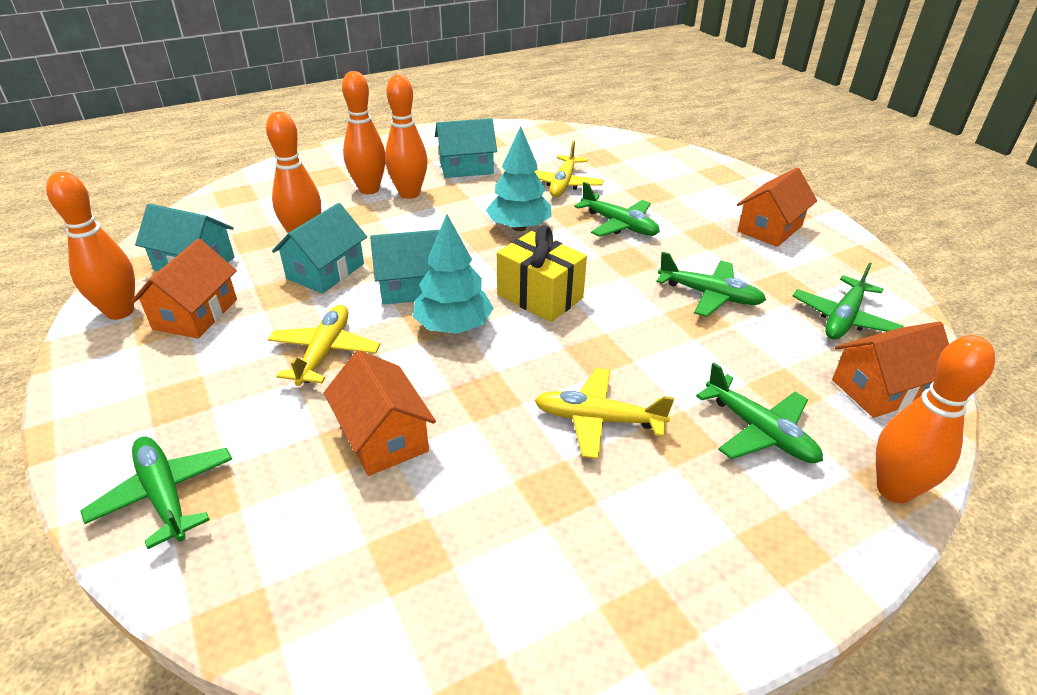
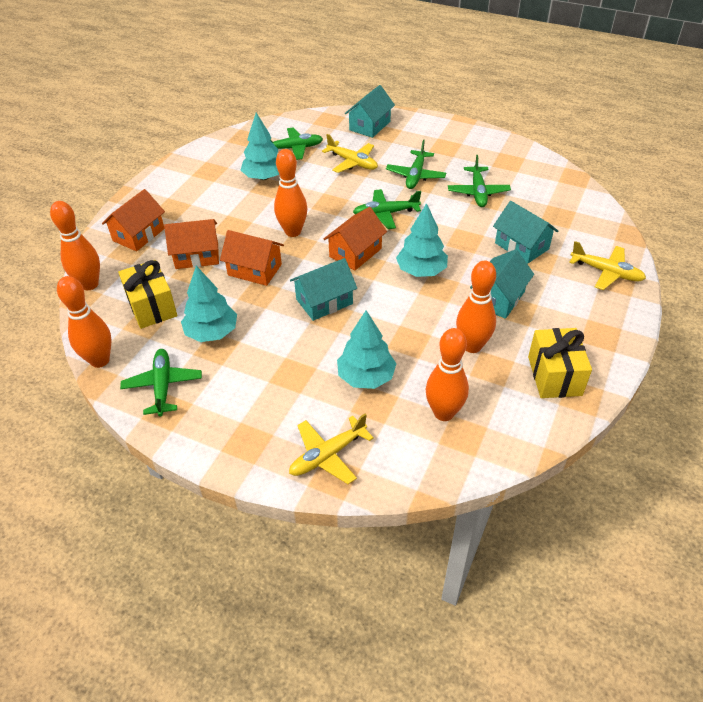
turquoise tree: [412,214,494,334] [486,126,552,231] = 2 -> [181,266,237,342] [241,113,279,180] [337,310,396,389] [396,203,448,277] = 4
yellow gift: [497,225,587,322] = 1 -> [118,260,177,329] [528,328,592,398] = 2

